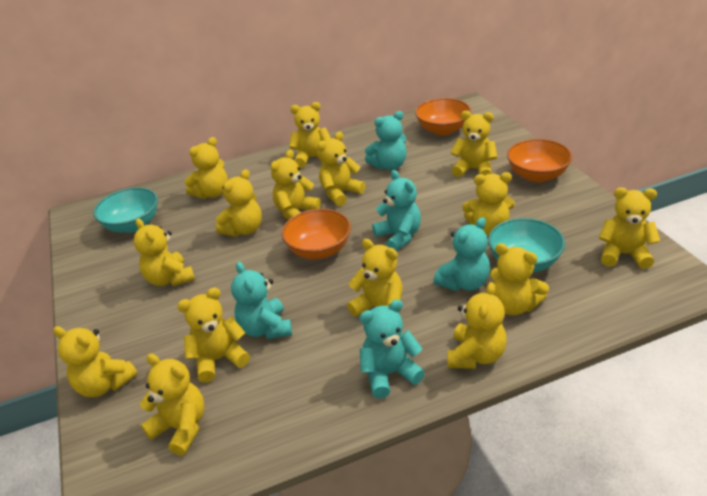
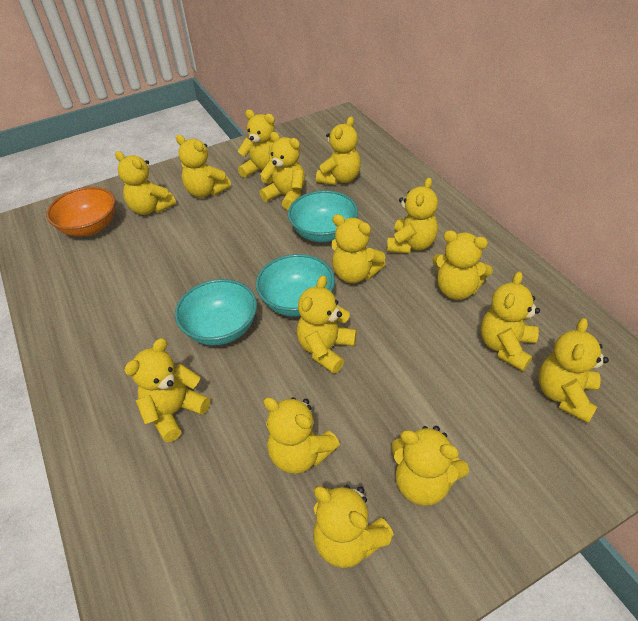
orange bowl: [282,209,351,259] [415,98,471,136] [507,139,572,182] = 3 -> [46,187,116,236] = 1
turquoise bowl: [93,187,158,233] [488,218,565,272] = 2 -> [175,279,257,346] [256,254,335,317] [288,190,358,242] = 3
turquoise teddy bear: [231,262,292,339] [359,300,425,398] [365,111,406,170] [372,170,421,252] [434,217,490,291] = 5 -> none = 0

